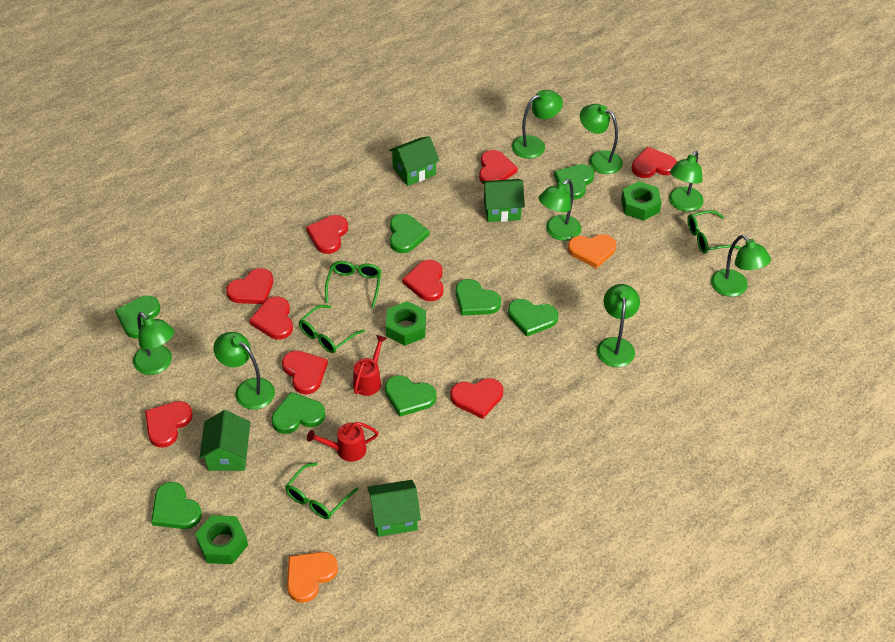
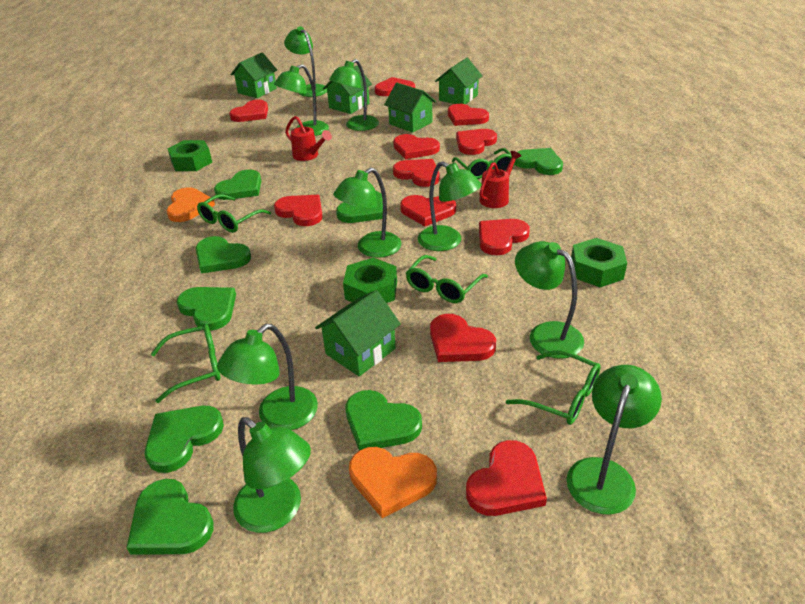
green glasses: [285,462,358,519] [299,305,365,353] [325,261,381,308] [687,210,741,254] = 4 -> [151,324,221,403] [197,194,271,233] [406,255,488,303] [452,148,515,179] [506,350,601,425] = 5
green house: [199,410,250,471] [367,480,421,537] [389,136,440,186] [482,179,525,222] = 4 -> [231,53,277,98] [315,290,401,376] [323,65,372,114] [384,83,436,133] [435,58,482,104] = 5
green lamp: [133,312,174,375] [213,332,275,410] [512,90,563,159] [538,179,581,241] [580,104,623,174] [597,284,640,367] [669,150,704,212] [711,235,771,297] = 8 -> [217,324,318,430] [233,417,311,533] [274,64,329,136] [284,26,327,97] [329,59,379,131] [333,168,402,258] [418,161,482,251] [515,241,584,359] [567,365,662,515] = 9
red heart: [145,401,193,448] [226,268,273,304] [249,296,293,339] [282,351,328,394] [306,215,348,254] [402,260,444,301] [451,378,503,419] [479,150,518,185] [632,147,677,178] = 9 -> [229,100,268,122] [274,195,323,226] [374,77,415,96] [393,134,440,159] [393,159,439,187] [400,195,456,226] [430,314,496,362] [448,104,489,126] [456,129,497,155] [466,440,547,516] [479,219,530,255] = 11

